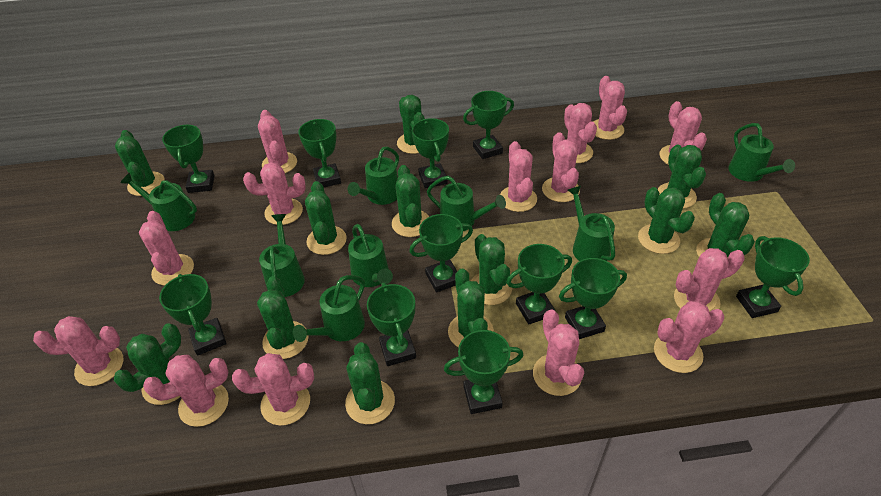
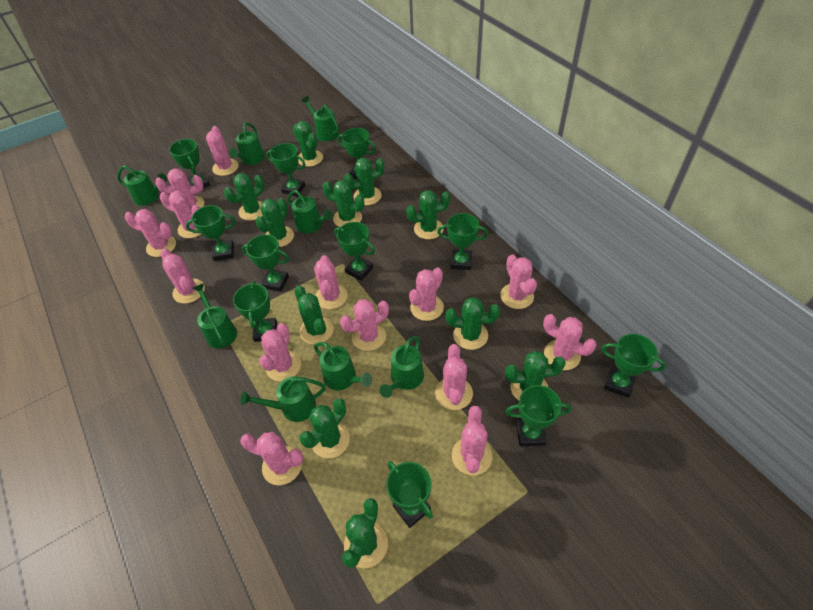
green cactus: [114,323,181,405] [115,130,165,196] [257,276,309,359] [305,181,347,255] [345,342,395,424] [392,165,429,237] [397,95,425,154] [448,269,494,347] [471,234,512,305] [638,187,695,254] [658,145,706,208] [696,193,755,258] = 12 -> [224,173,264,221] [255,198,294,247] [293,121,323,167] [294,286,334,344] [299,398,350,458] [322,180,365,227] [342,498,388,568] [344,158,385,205] [406,190,450,239] [446,297,500,350] [505,351,566,401] = 11

